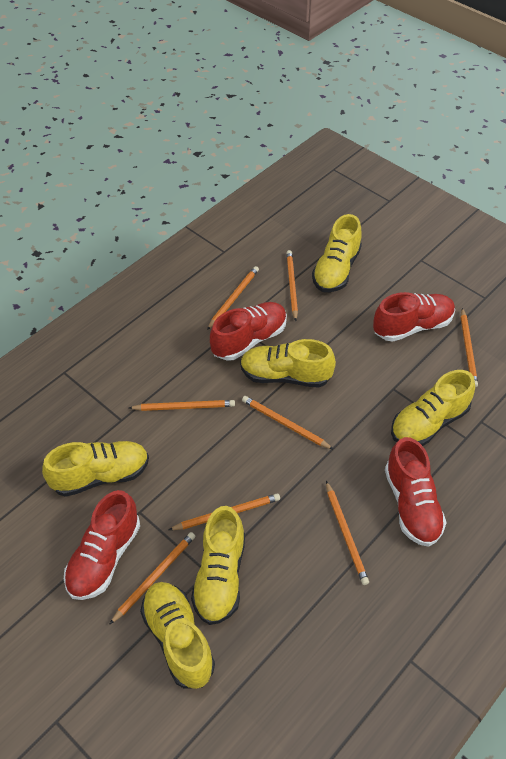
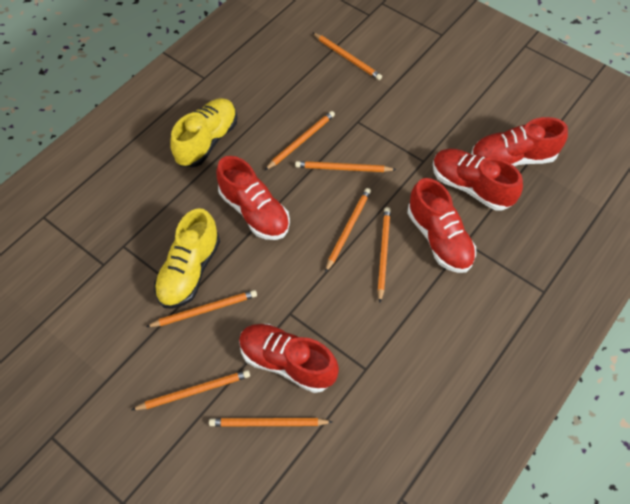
red shoe: [64,490,140,600] [210,302,287,361] [373,292,455,342] [385,437,447,547] = 4 -> [216,156,290,240] [239,324,339,393] [407,178,476,273] [433,149,523,211] [471,117,568,166] = 5
yellow shoe: [42,441,149,497] [140,582,215,689] [191,506,245,625] [240,339,336,388] [312,214,362,292] [391,370,475,446] = 6 -> [154,208,220,309] [170,98,237,167] = 2

